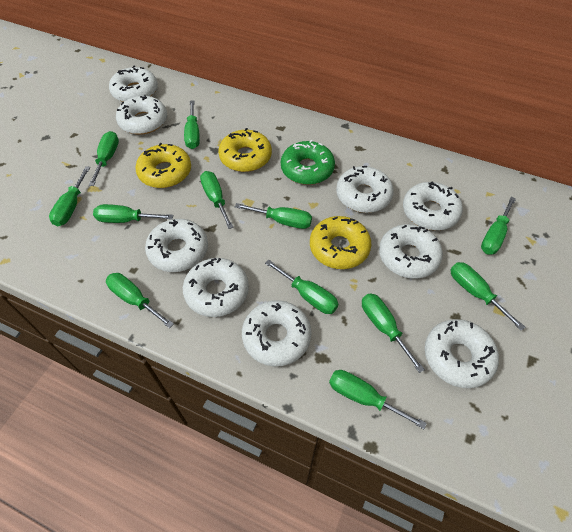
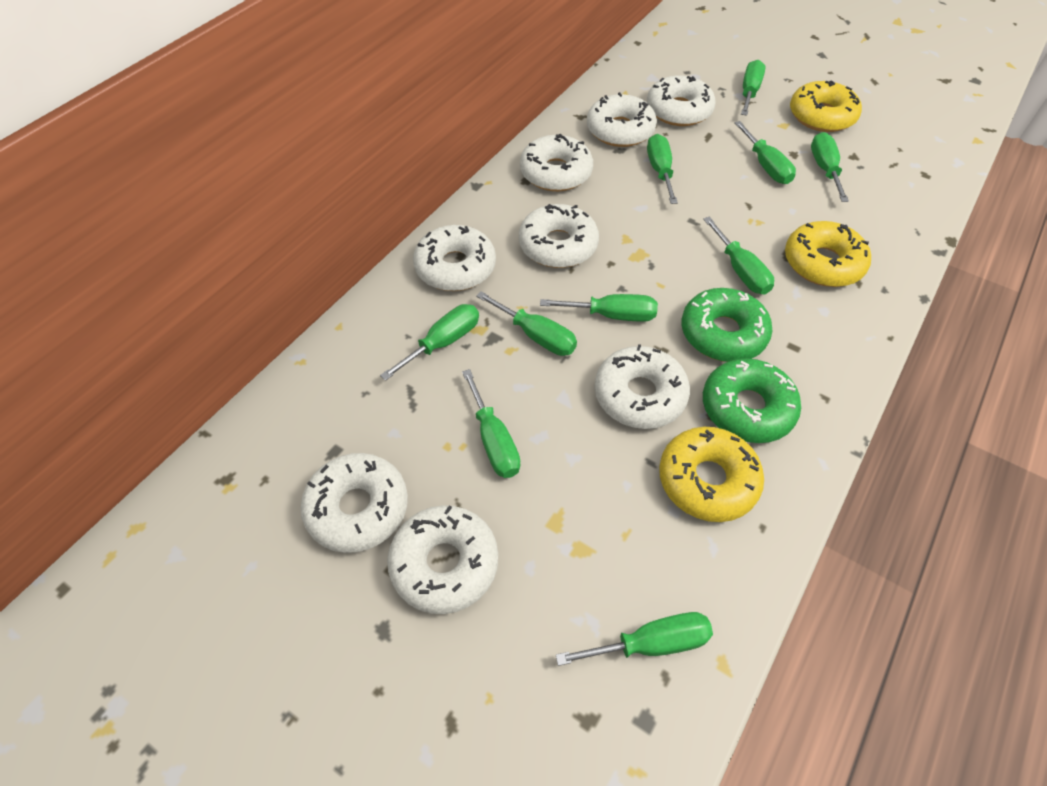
green donut: [281,140,335,185] = 1 -> [682,288,772,362] [703,358,801,443] = 2
green screwdriver: [49,166,90,226] [89,131,119,186] [93,204,173,223] [106,273,174,328] [184,100,200,149] [200,171,234,229] [235,203,312,229] [265,260,339,314] [329,370,427,429] [362,293,425,373] [450,262,525,331] [481,197,516,255] = 12 -> [380,304,479,381] [462,369,520,478] [476,291,577,356] [540,294,658,322] [556,612,713,666] [647,134,678,204] [703,217,774,295] [734,121,796,184] [741,60,766,116] [811,132,849,202] = 10
white donut: [109,66,158,102] [116,95,167,135] [145,219,208,272] [183,258,249,317] [242,300,311,367] [336,166,394,213] [379,224,443,279] [403,182,463,230] [425,319,499,388] = 9 -> [300,453,408,553] [387,505,498,614] [413,225,496,291] [519,204,599,268] [520,134,593,191] [587,92,657,147] [595,344,690,429] [647,75,716,126] = 8

